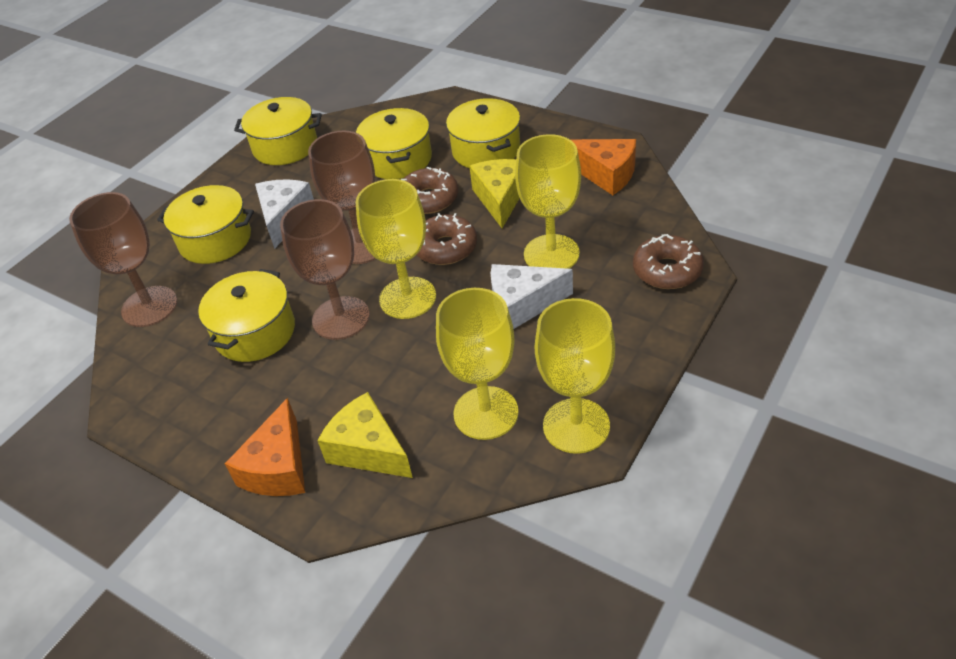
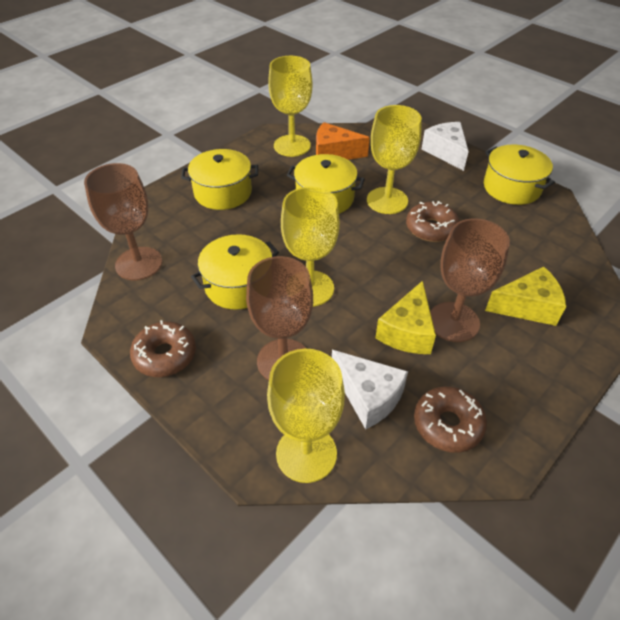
orange cheese: [225,398,305,496] [570,139,636,195] = 2 -> [316,122,370,160] = 1
yellow pot: [157,185,254,264] [198,269,295,362] [234,97,322,165] [356,108,432,179] [446,98,520,168] = 5 -> [181,149,258,210] [191,234,279,310] [286,154,365,214] [484,144,555,205] = 4

